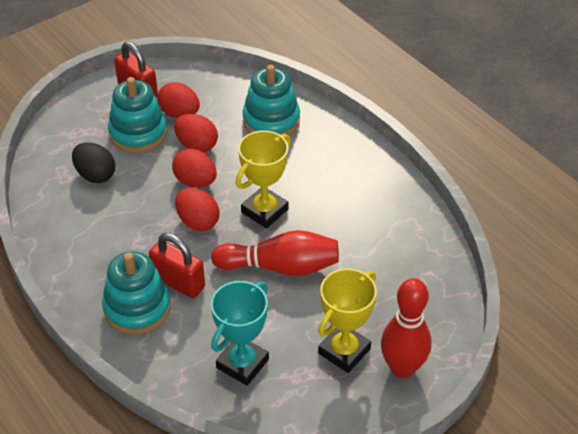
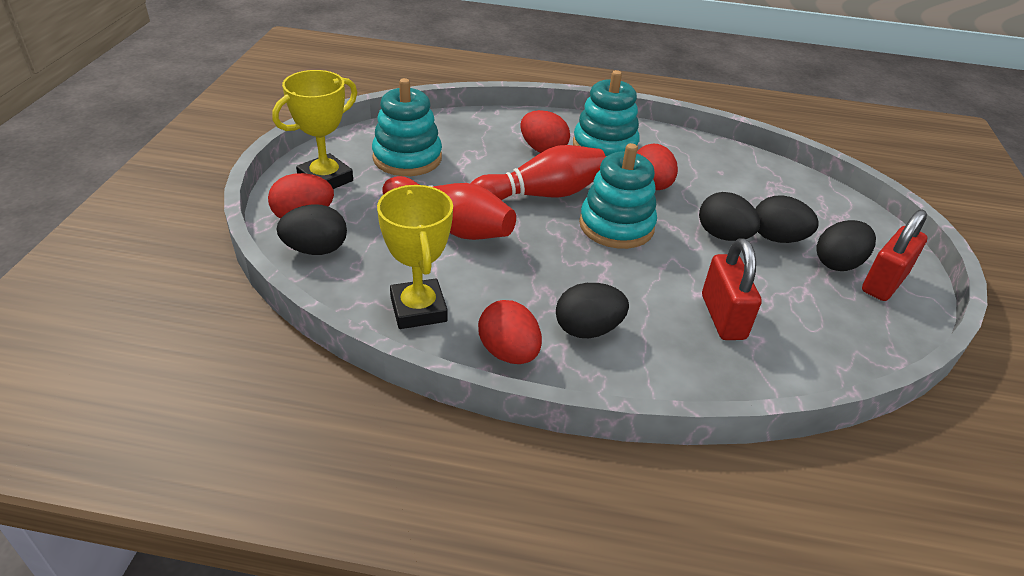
black egg: [72,143,115,183] = 1 -> [276,204,347,255] [556,283,629,338] [699,192,760,241] [755,195,819,243] [816,220,876,271] = 5
turquoise trophy: [211,281,269,386] = 1 -> none = 0

